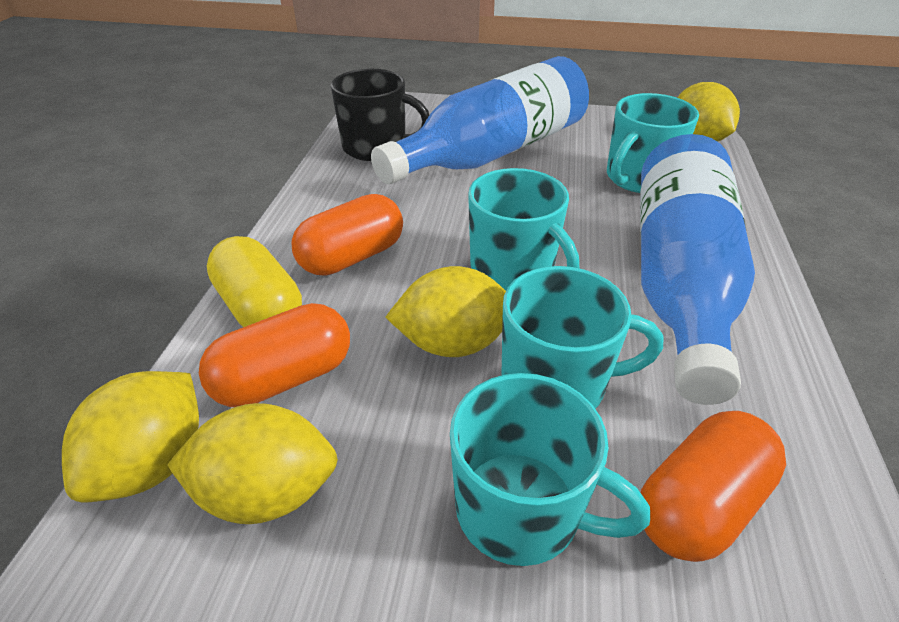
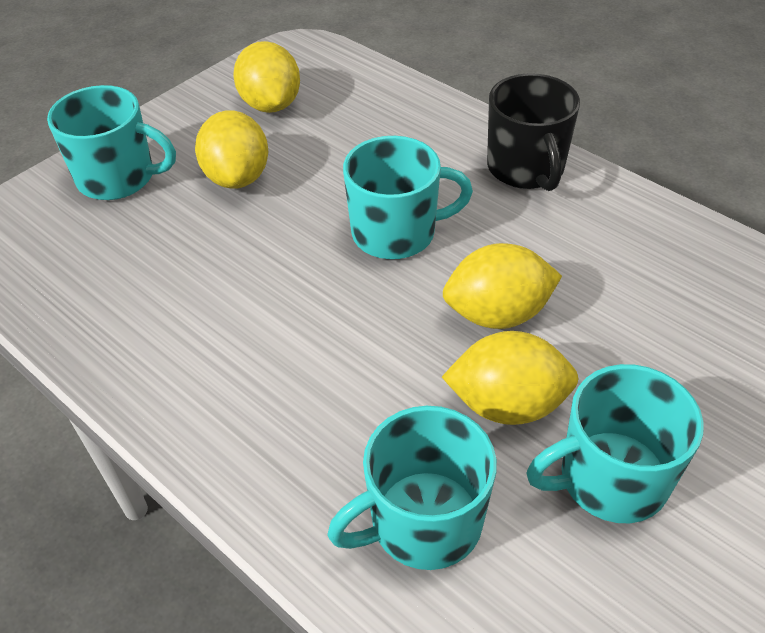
blue bottle: [371,56,589,184] [640,134,755,405] = 2 -> none = 0
orange capsule: [199,303,350,407] [291,194,403,276] [641,411,786,562] = 3 -> none = 0
yellow capsule: [207,236,302,327] = 1 -> none = 0

